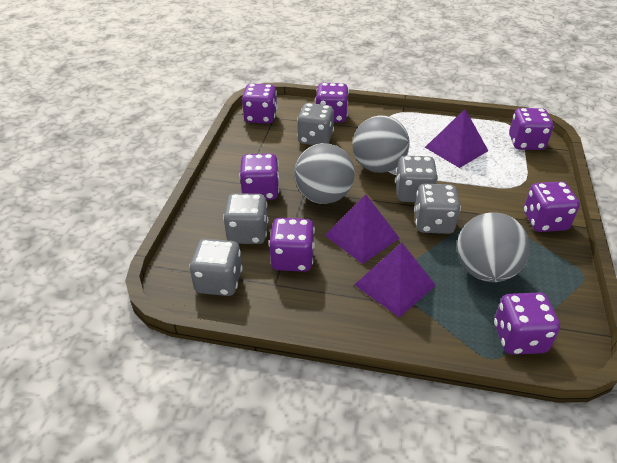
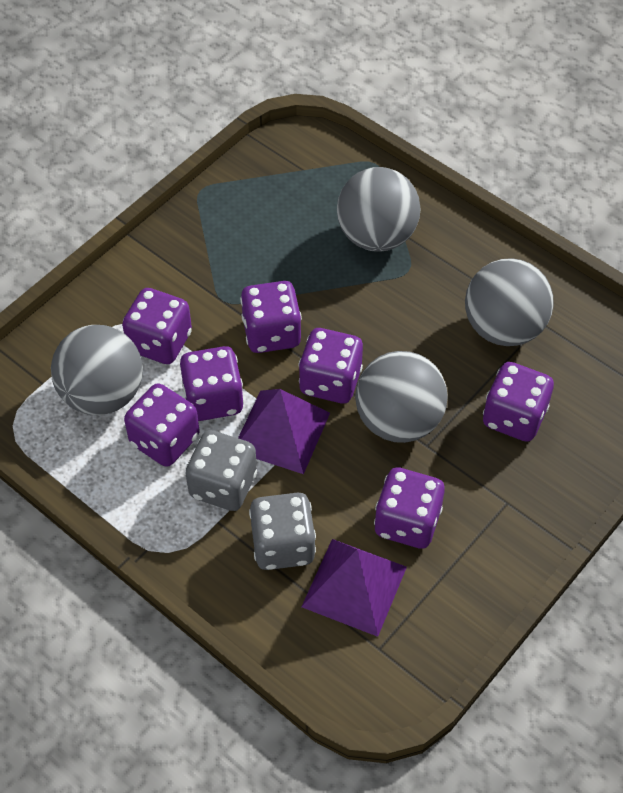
grey ball: [294,143,355,204] [352,116,410,173] [457,212,530,282] = 3 -> [51,325,143,415] [337,167,420,252] [355,351,448,443] [465,258,554,346] = 4
grey dice: [189,239,242,296] [223,193,268,244] [297,103,334,145] [395,156,438,202] [414,184,461,234] = 5 -> [185,430,257,511] [249,493,316,570] = 2
purple pyramid: [325,195,400,264] [354,242,436,318] [425,109,488,168] = 3 -> [238,389,330,474] [301,539,407,637] = 2

